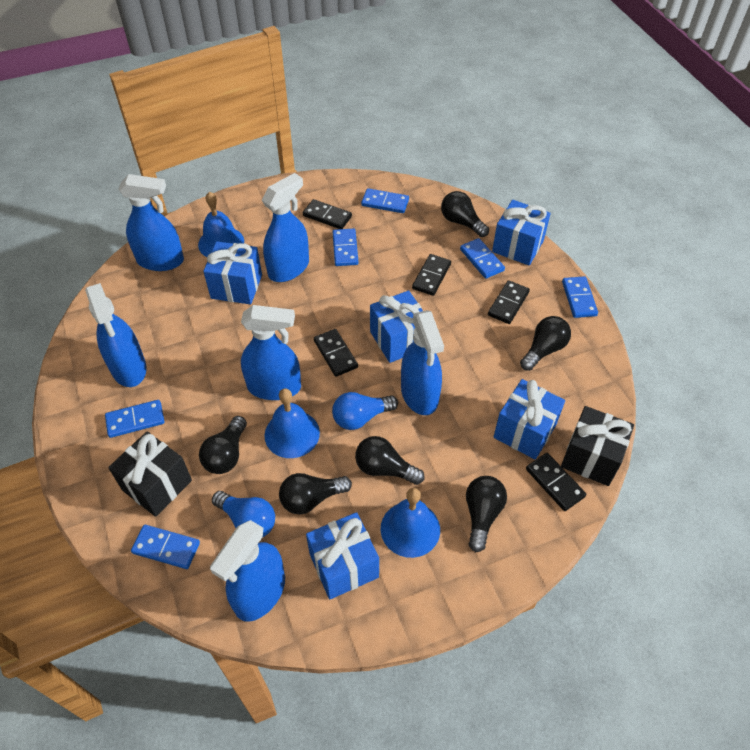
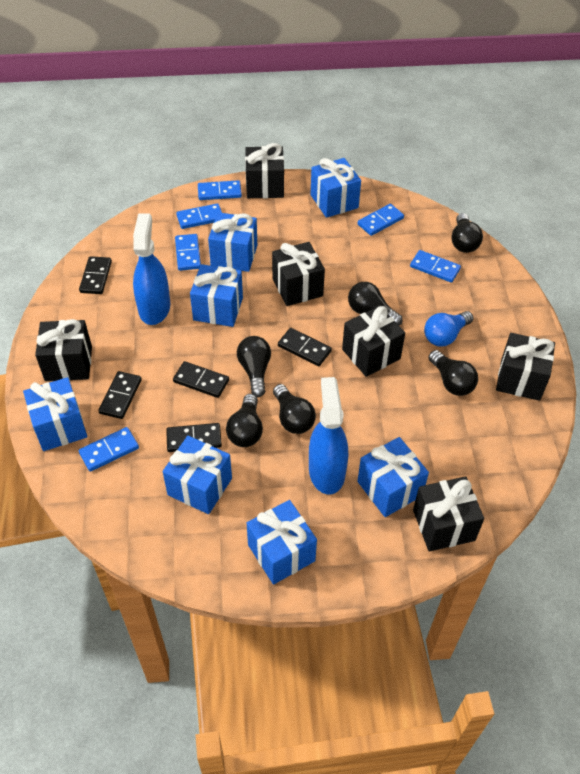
black gift: [108,431,192,517] [561,406,634,486] = 2 -> [35,319,92,381] [245,143,284,198] [272,242,325,306] [342,306,405,377] [413,476,484,552] [496,333,555,401] = 6
blue bell: [198,192,244,257] [264,389,320,458] [381,488,440,558] = 3 -> none = 0
blue gift: [203,241,262,304] [306,512,379,599] [370,290,423,363] [492,200,551,265] [494,379,565,460] = 5 -> [23,377,87,451] [163,436,232,514] [190,264,243,327] [208,212,257,272] [247,500,317,585] [310,158,361,218] [357,437,429,517] = 7
blue light bulb: [212,491,275,538] [332,392,398,430] = 2 -> [424,311,474,346] = 1
blue spray bottle: [85,283,147,387] [118,174,184,271] [210,520,285,622] [241,305,301,400] [262,173,309,282] [401,310,444,415] = 6 -> [133,213,170,325] [309,377,348,495] = 2

